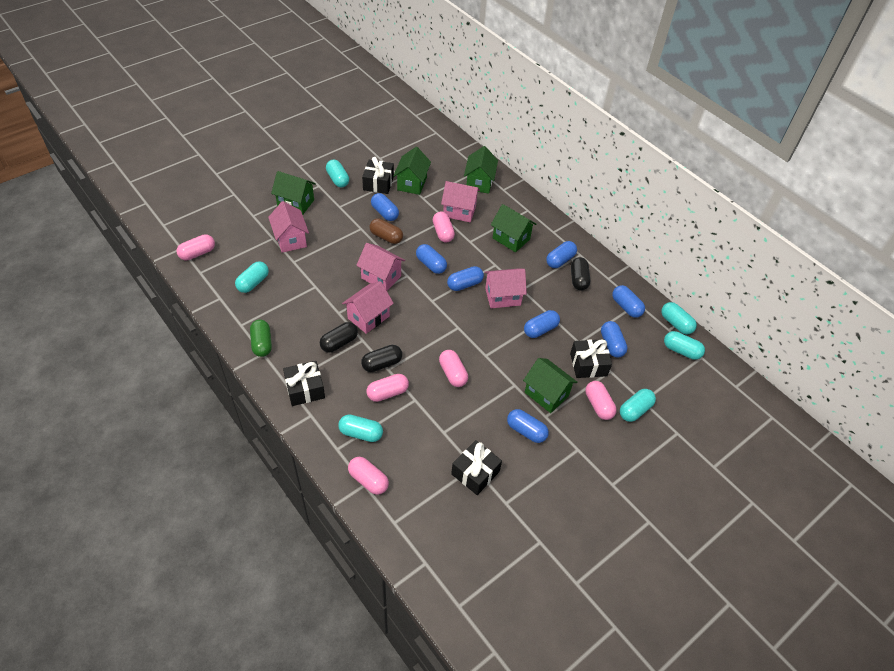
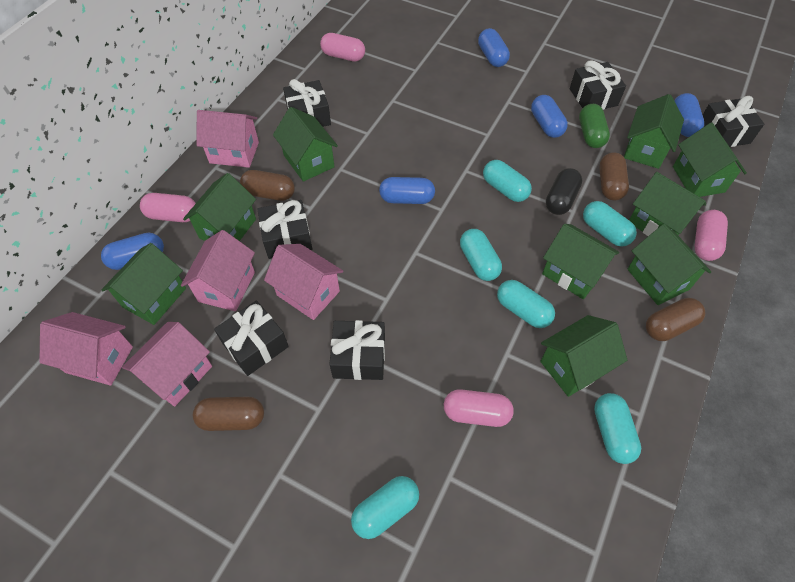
black capsule: [320,322,358,353] [361,345,402,372] [571,257,590,291] = 3 -> [546,168,582,215] = 1
black gift: [283,361,325,406] [362,157,394,194] [451,440,502,495] [570,339,612,378] = 4 -> [214,301,289,376] [257,200,313,259] [283,79,331,127] [329,320,385,380] [570,60,626,110] [703,96,764,147] = 6
blue capsule: [371,193,399,221] [416,244,447,274] [447,266,484,291] [507,409,549,443] [524,310,560,338] [546,241,577,268] [601,321,628,358] [612,285,645,318] = 8 -> [101,233,164,270] [379,177,435,204] [478,28,510,67] [531,95,568,138] [674,93,704,137] = 5
brown capsule: [369,218,403,244] = 1 -> [193,397,264,431] [240,170,295,201] [599,152,629,200] [646,298,705,341] = 4
green house: [271,171,316,215] [393,147,431,195] [464,146,498,193] [491,204,537,252] [523,358,577,413] = 5 -> [101,243,186,325] [183,173,256,241] [273,107,338,182] [540,315,627,397] [542,224,619,299] [624,94,684,169] [627,224,711,305] [629,172,706,236] [673,123,747,197] = 9
pink capsule: [177,234,215,261] [348,457,389,495] [366,374,409,402] [433,212,455,242] [439,350,468,387] [585,381,617,420] = 6 -> [140,193,196,222] [320,33,365,62] [444,389,514,427] [695,210,728,261] = 4

